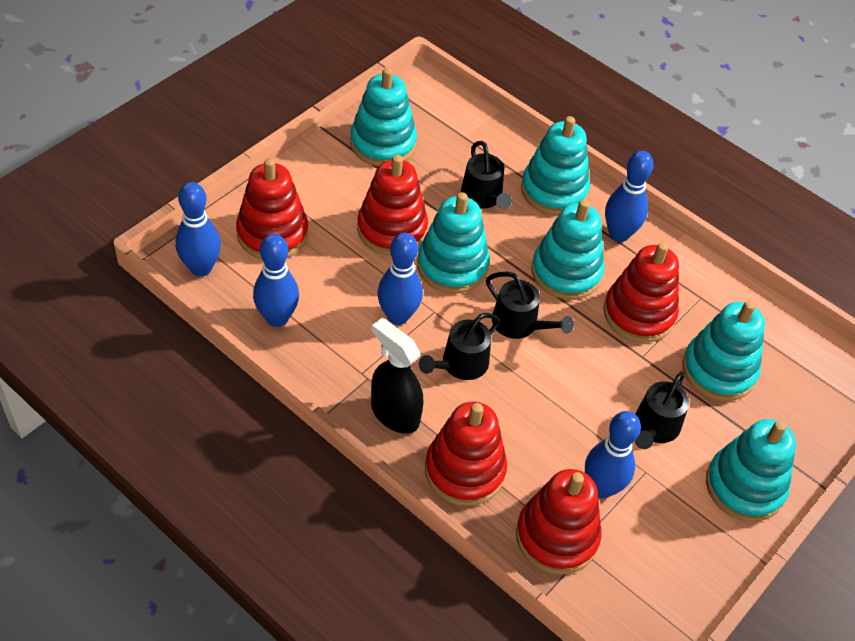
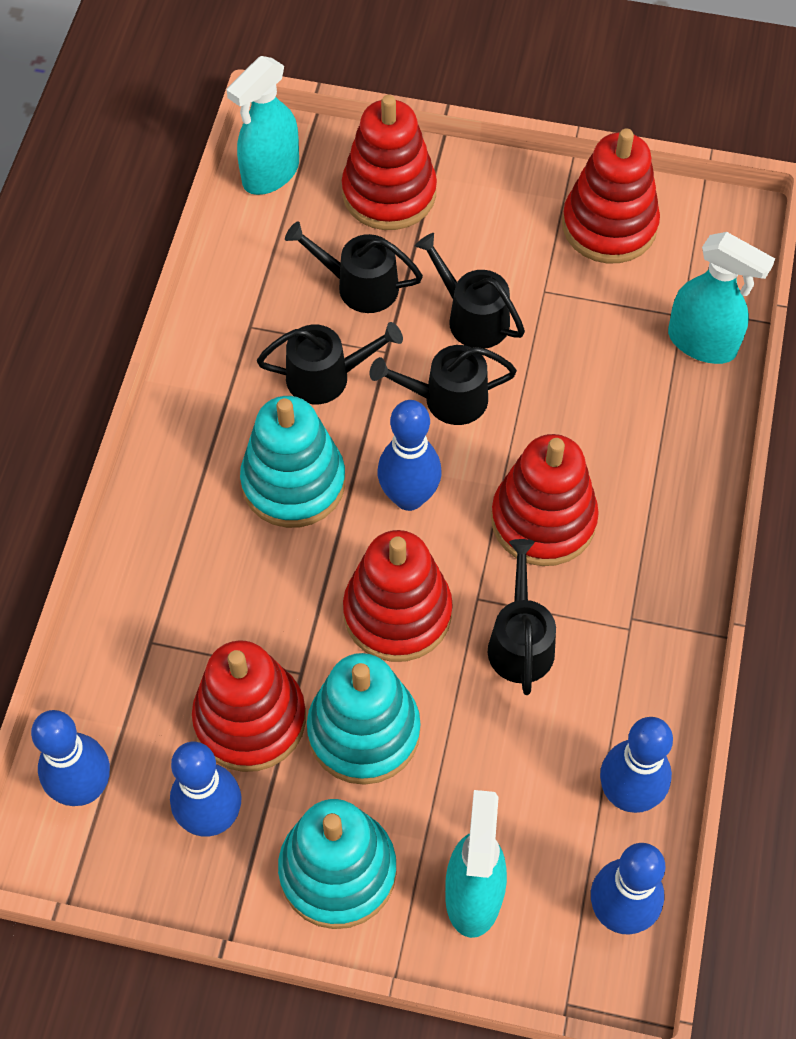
black spray bottle: [371,318,423,434] = 1 -> none = 0
black watering can: [419,313,500,380] [461,141,512,209] [486,272,574,339] [635,371,689,449] = 4 -> [257,322,403,404] [285,221,423,313] [370,345,517,425] [415,233,525,349] [488,539,556,695] = 5
turquoise spray bottle: none = 0 -> [227,56,299,195] [445,790,507,938] [668,232,775,364] = 3
turquoise stacking toy: [350,68,417,166] [417,192,490,294] [521,116,590,215] [531,199,604,300] [682,301,765,401] [706,419,796,522] = 6 -> [240,396,345,528] [278,799,397,929] [307,653,421,785] = 3

